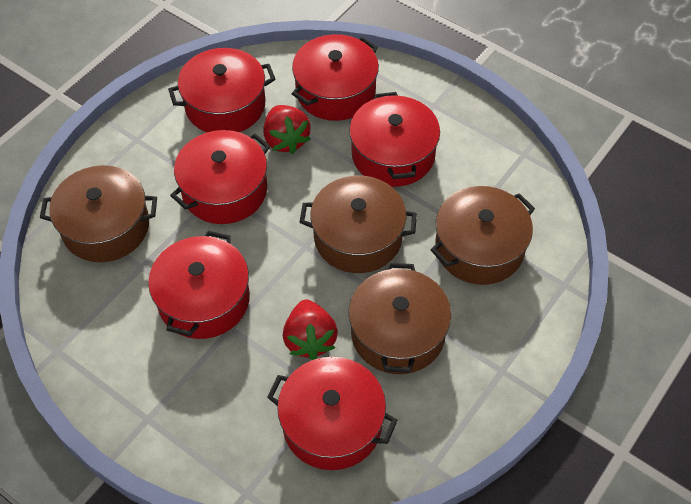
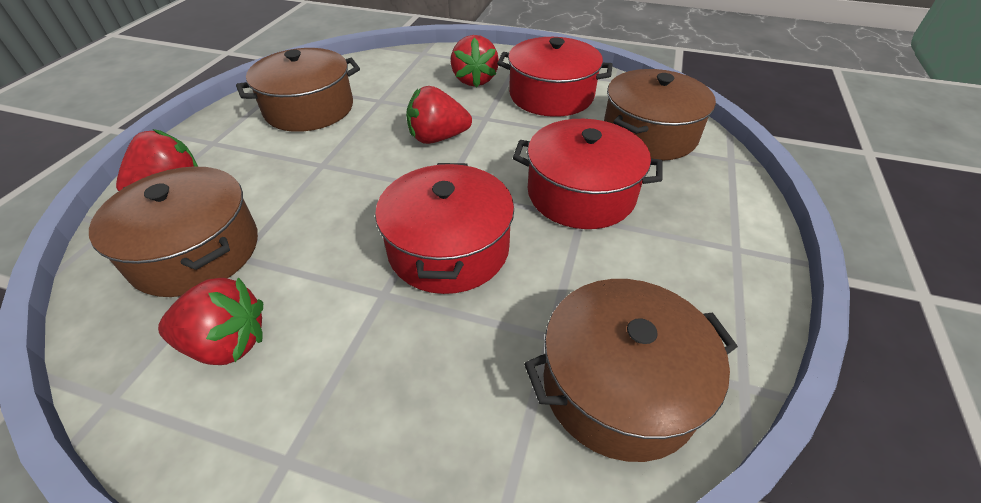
red pot: [148,231,250,339] [168,48,275,132] [170,130,270,224] [267,357,397,470] [292,34,379,121] [349,92,440,187] = 6 -> [375,163,514,294] [497,37,613,117] [513,119,663,229] = 3
red strawberry: [264,105,311,154] [283,300,338,360] = 2 -> [116,129,198,191] [158,277,263,365] [406,86,472,144] [451,35,499,88] = 4

